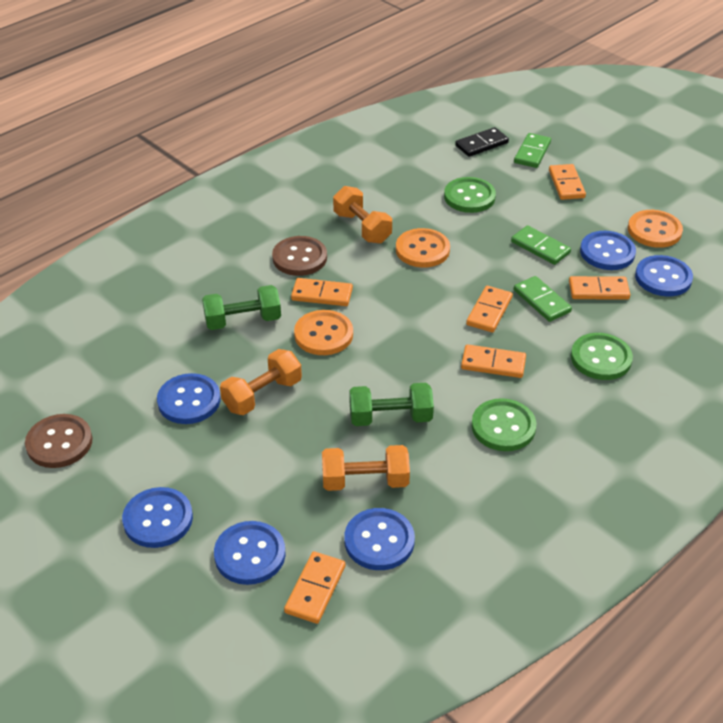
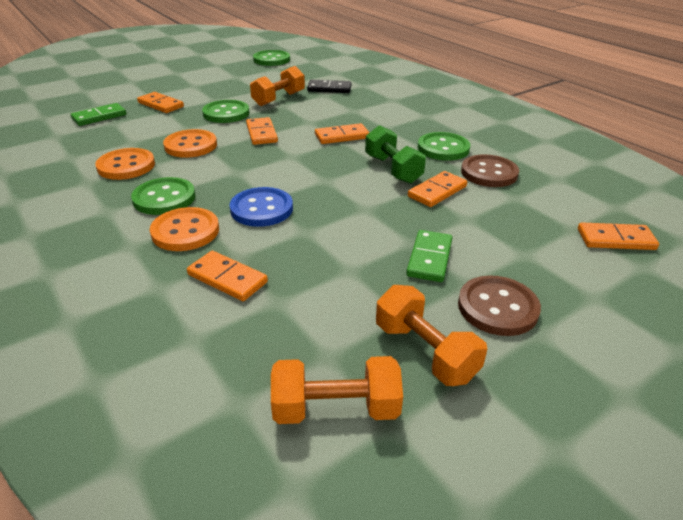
blue button: [122,487,193,548] [157,373,220,424] [214,521,286,585] [344,508,415,570] [580,231,636,270] [635,255,693,296] = 6 -> [229,187,293,227] = 1
green button: [444,177,496,213] [472,398,536,451] [571,333,633,380] = 3 -> [131,177,196,215] [202,100,250,123] [253,50,290,66] [418,132,471,161] = 4
green domino: [511,225,571,265] [514,133,551,168] [514,276,572,322] = 3 -> [70,103,126,126] [406,230,452,282] = 2
green dumbbell: [202,285,281,330] [349,383,434,426] = 2 -> [365,125,426,184] = 1

